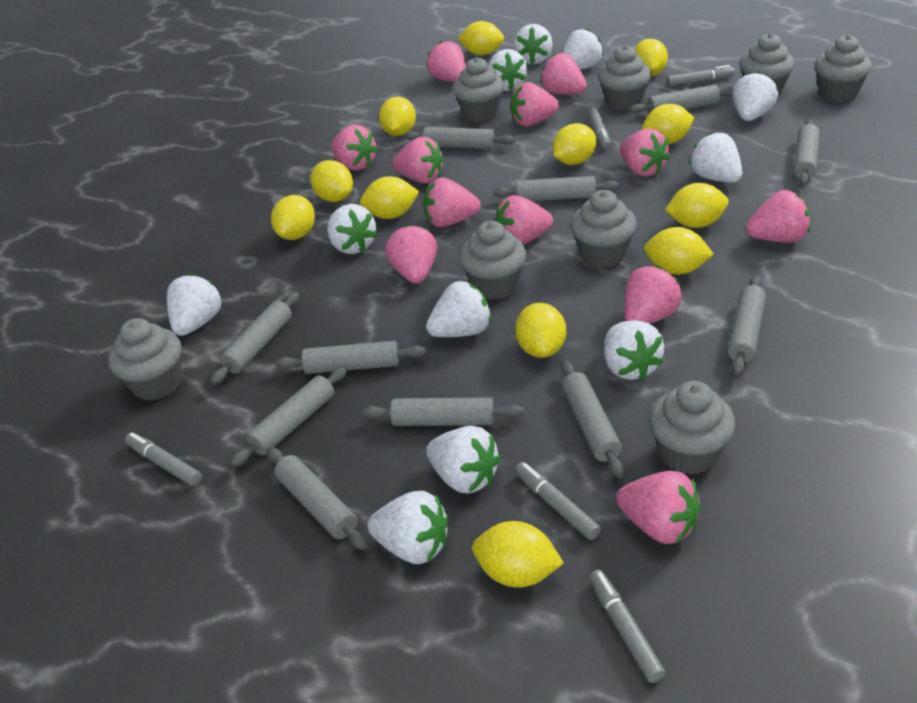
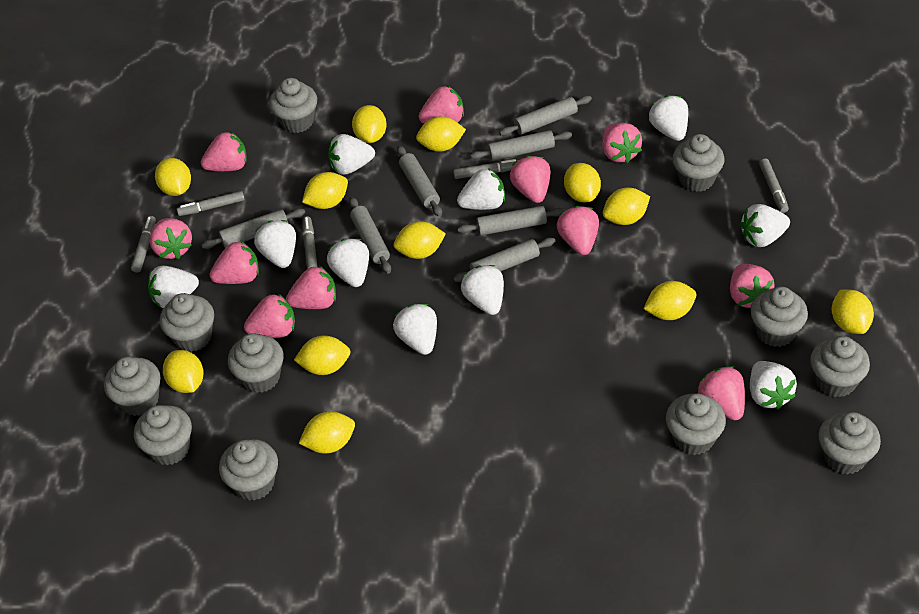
grey cupcake: [108,318,181,401] [453,57,504,122] [459,221,526,300] [570,190,637,268] [598,45,651,111] [649,381,735,475] [739,33,794,97] [815,34,872,102] = 8 -> [104,357,161,416] [134,405,192,465] [160,293,214,352] [219,439,278,501] [228,333,284,393] [269,78,317,133] [666,393,726,455] [672,134,725,192] [750,286,808,347] [810,336,870,397] [819,412,881,475] = 11
grey rolling pin: [210,292,299,385] [230,366,347,467] [267,447,368,550] [275,341,426,374] [362,397,524,426] [404,127,515,149] [494,176,619,201] [561,360,624,478] [630,85,734,113] [728,276,766,376] [794,119,820,185] = 11 -> [202,208,305,249] [349,197,391,274] [397,146,442,217] [453,237,555,282] [457,206,565,235] [470,130,572,161] [499,96,592,136] = 7
pink strawberry: [331,125,378,170] [385,224,437,284] [392,137,444,184] [423,177,481,227] [427,41,466,82] [495,196,553,245] [510,82,559,126] [540,53,587,95] [616,471,701,544] [620,128,670,177] [624,266,682,324] [746,190,810,243] = 12 -> [150,218,192,259] [201,131,247,171] [210,241,259,284] [244,294,295,338] [286,266,336,309] [419,86,464,123] [510,156,551,203] [556,206,599,255] [602,123,642,163] [697,366,745,420] [730,264,775,308] = 11
white strawberry: [167,274,222,336] [327,204,378,254] [367,491,449,564] [426,281,492,337] [426,426,501,493] [488,49,527,91] [514,24,553,64] [563,28,603,70] [604,320,664,381] [689,132,742,183] [733,71,778,121] = 11 -> [148,266,199,308] [254,220,296,268] [327,239,369,287] [328,134,375,175] [393,304,437,355] [457,168,505,210] [461,265,504,315] [649,95,688,141] [740,204,790,247] [750,361,797,409] = 10

